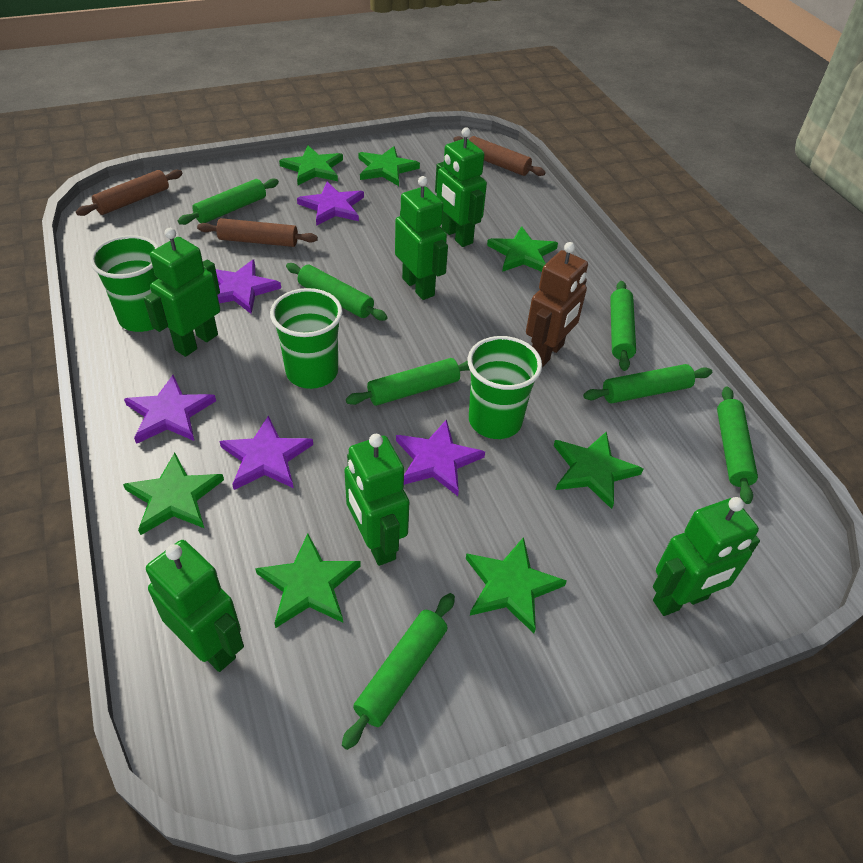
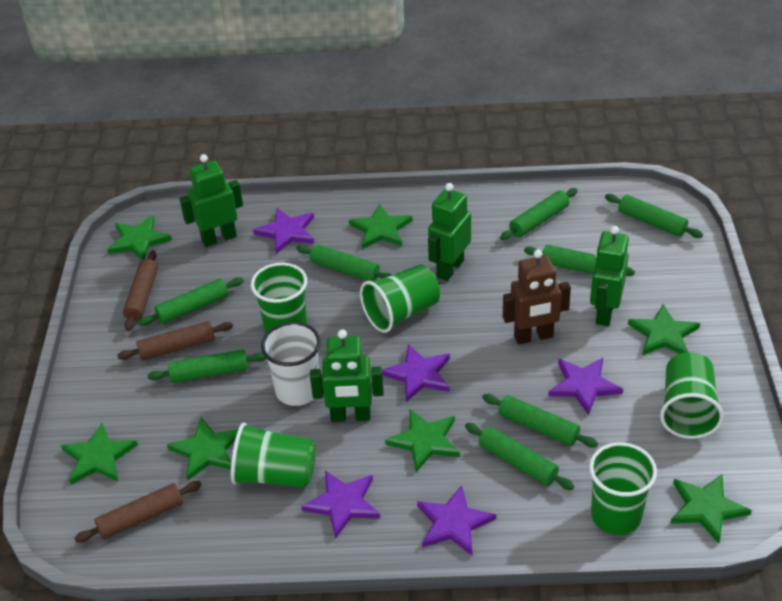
green cup: [90,235,159,332] [270,288,343,389] [467,336,542,439] = 3 -> [231,423,316,488] [251,263,307,334] [360,265,440,333] [589,442,657,535] [660,352,724,439] = 5
green robot: [144,228,220,357] [146,540,244,672] [344,434,409,566] [395,176,448,300] [435,127,487,247] [653,497,760,616] = 6 -> [179,154,243,247] [310,329,384,422] [428,183,471,281] [590,226,629,326] = 4
green rolling pin: [178,178,279,225] [286,263,388,321] [342,593,455,750] [346,358,470,406] [583,364,712,404] [610,281,636,371] [717,387,758,504] = 7 -> [138,277,244,326] [148,349,267,383] [296,244,391,281] [465,423,574,490] [482,394,598,448] [500,188,578,240] [524,245,635,276] [605,194,703,238] = 8
white cup: none = 0 -> [261,322,321,406] = 1

